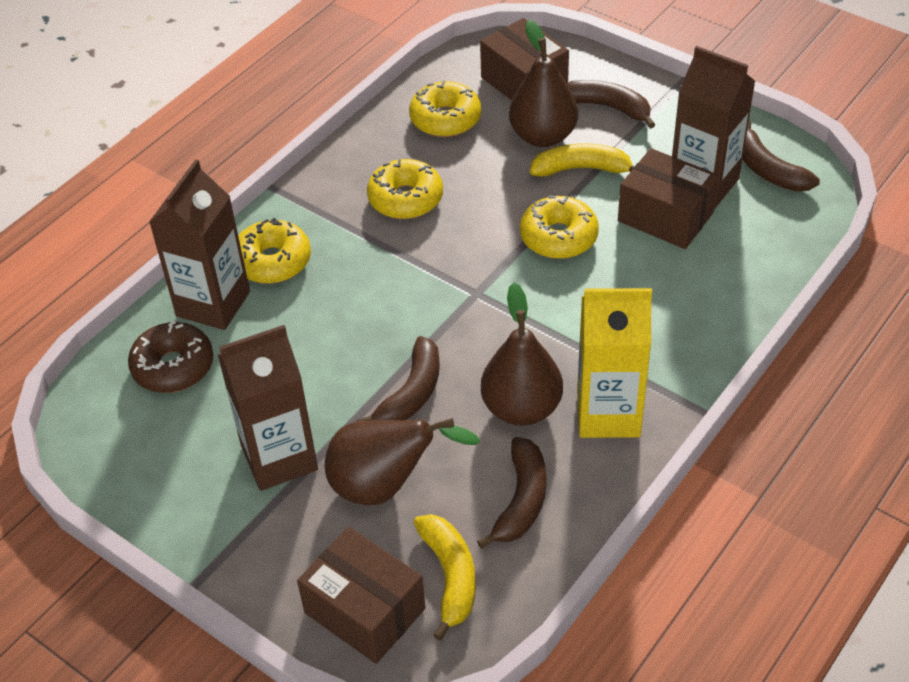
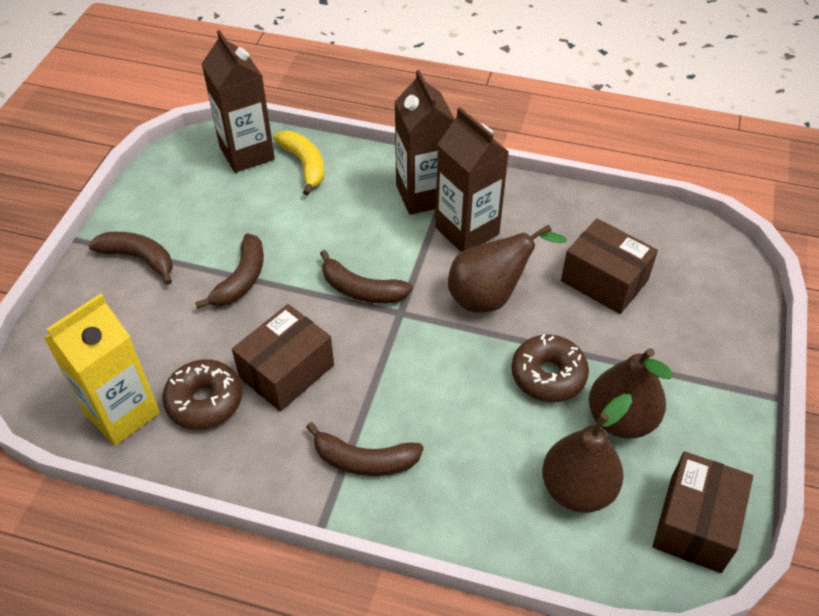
brown donut: [128,321,213,393] = 1 -> [162,359,242,430] [511,334,589,402] = 2
yellow banana: [414,514,476,640] [530,144,634,177] = 2 -> [273,131,324,195] = 1
yellow donut: [238,218,311,284] [367,159,443,219] [409,81,481,137] [520,195,599,259] = 4 -> none = 0

